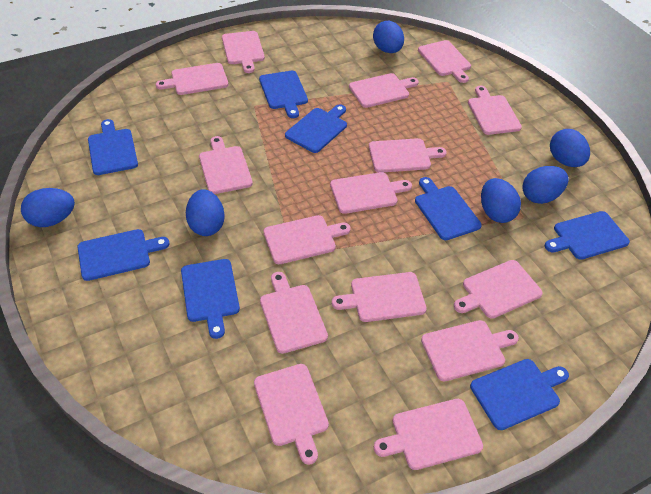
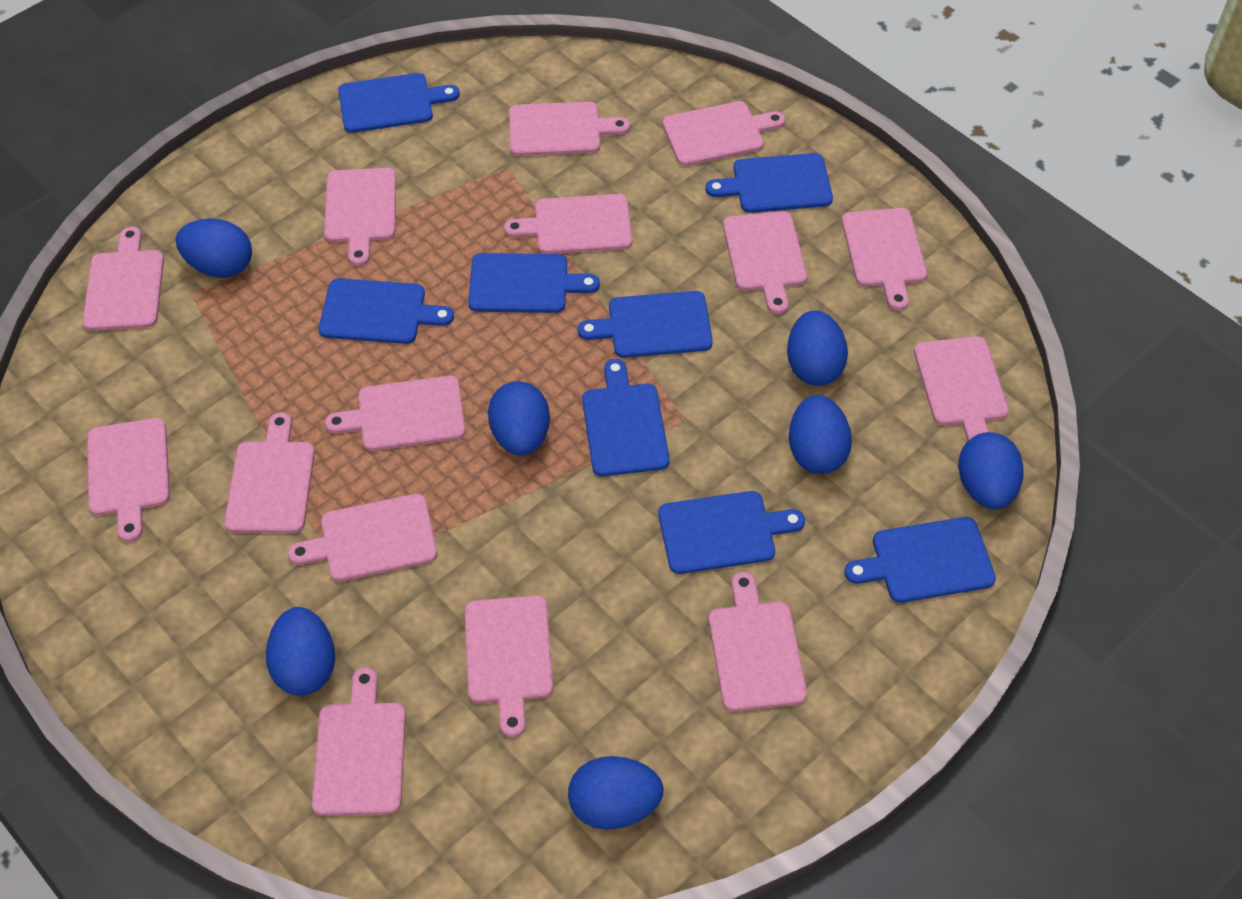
blue egg: [21,188,75,227] [186,189,225,236] [373,21,404,53] [481,178,521,223] [522,166,569,204] [550,129,590,167] = 6 -> [176,218,252,278] [266,607,335,696] [488,381,550,456] [568,756,664,830] [787,310,848,386] [789,395,852,474] [958,432,1024,509] = 7

